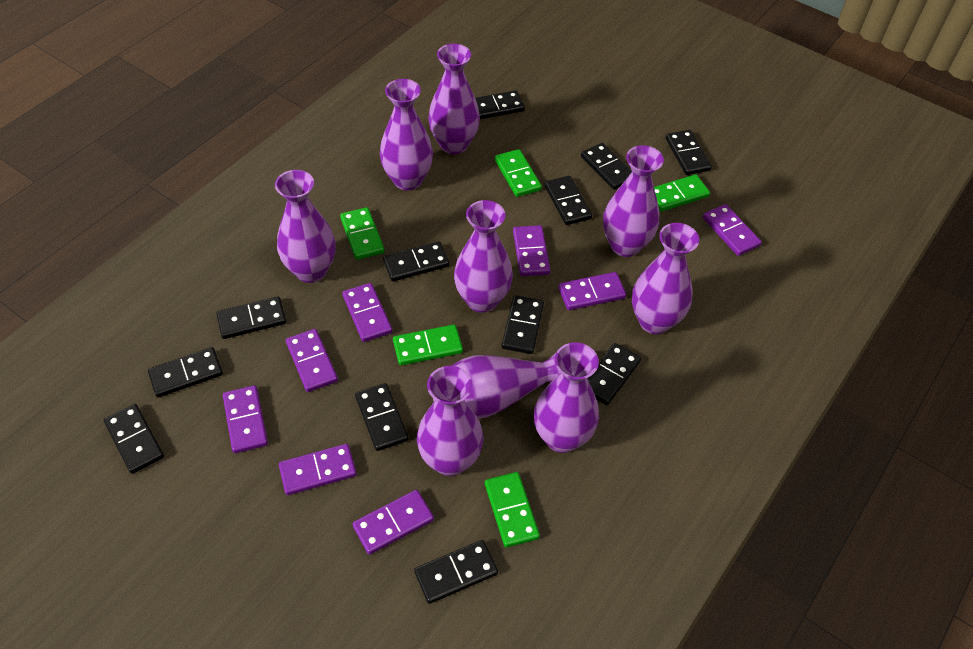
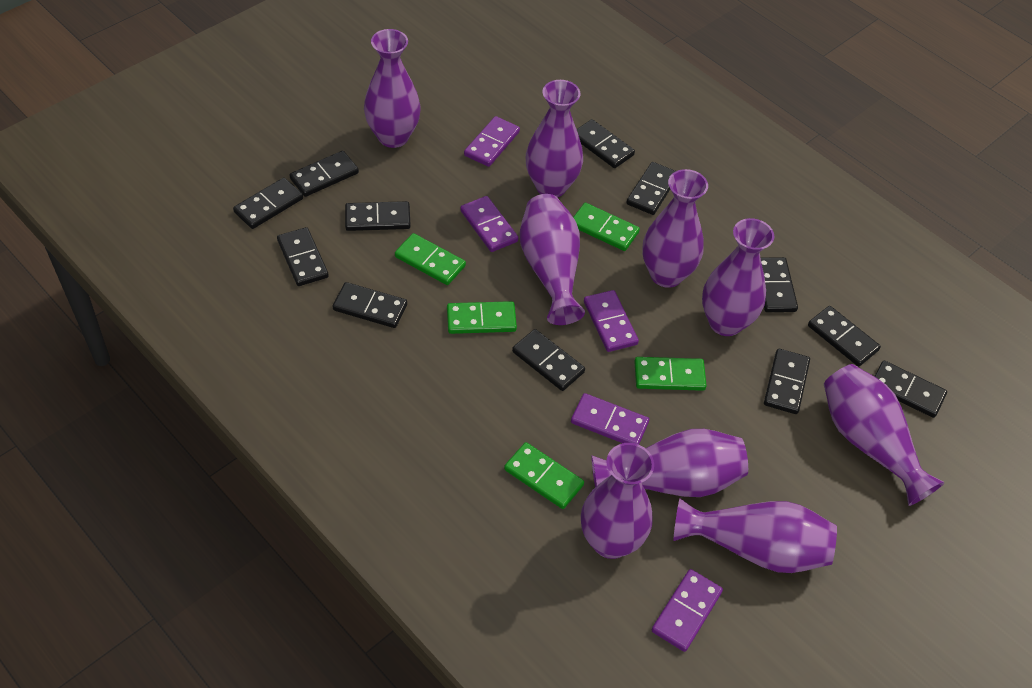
purple domino: [223,385,268,453] [279,444,357,495] [286,329,338,392] [342,283,392,342] [353,490,434,555] [513,225,550,276] [558,272,626,310] [703,204,762,256] = 8 -> [460,196,518,252] [464,116,520,167] [571,393,649,445] [584,290,639,352] [652,569,723,652] = 5

